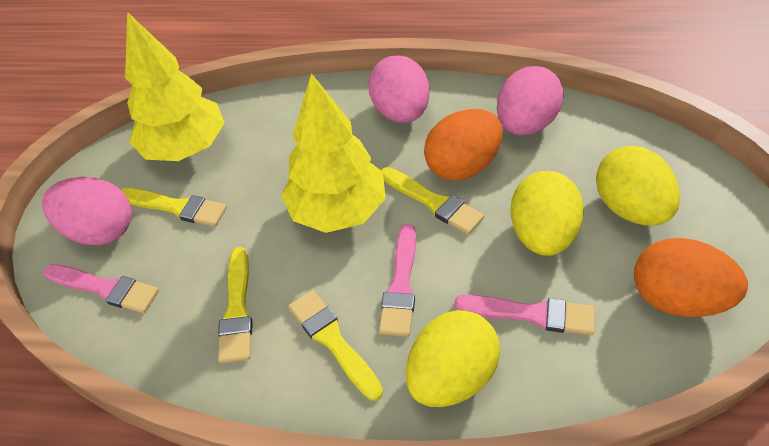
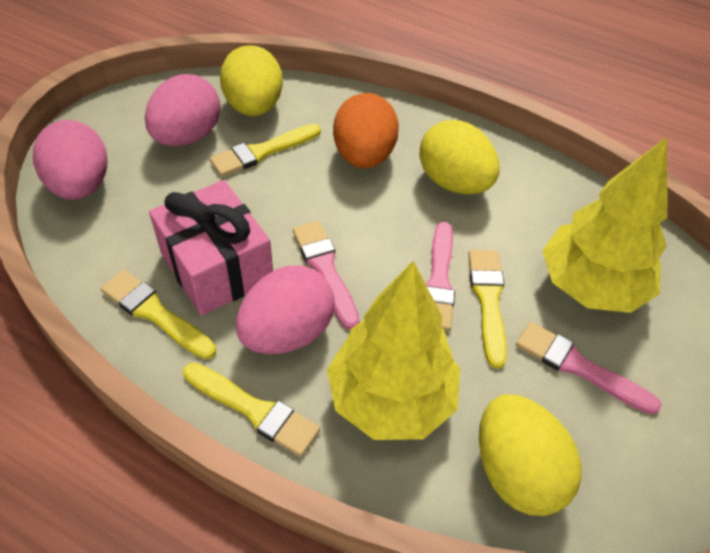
orange egg: [424,109,503,181] [634,238,748,317] = 2 -> [333,93,399,168] = 1
pink gift: none = 0 -> [149,180,273,316] = 1

